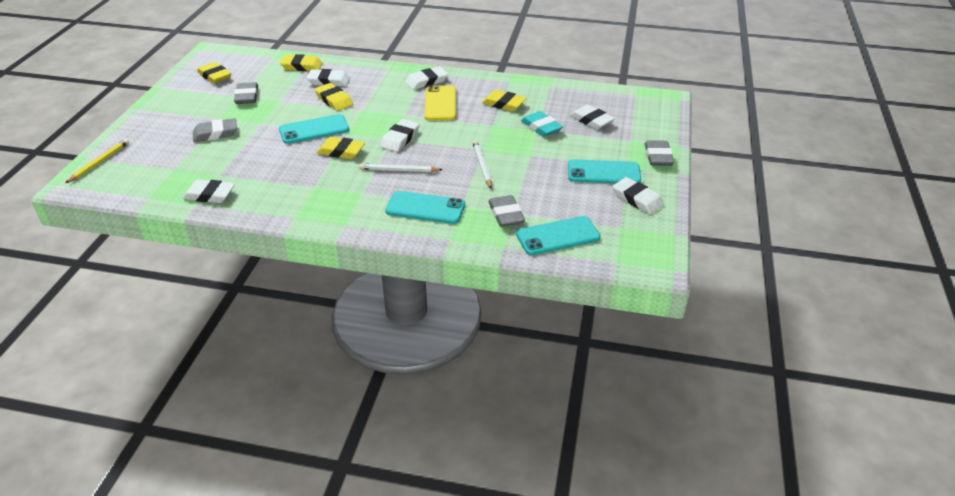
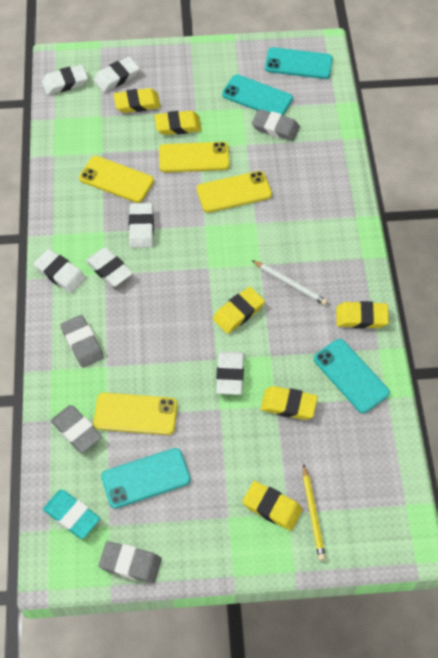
white pencil: [360,163,443,172] [472,140,492,188] = 2 -> [252,260,328,305] = 1
yellow eraser: [197,62,231,84] [280,54,323,71] [315,83,353,111] [317,137,365,159] [482,90,527,111] = 5 -> [114,88,161,113] [154,111,202,135] [213,287,265,334] [242,481,303,531] [261,386,318,420] [336,301,389,329] = 6
yellow phone: [424,85,456,120] = 1 -> [79,156,154,203] [93,393,178,435] [159,142,230,172] [197,171,272,213] = 4

